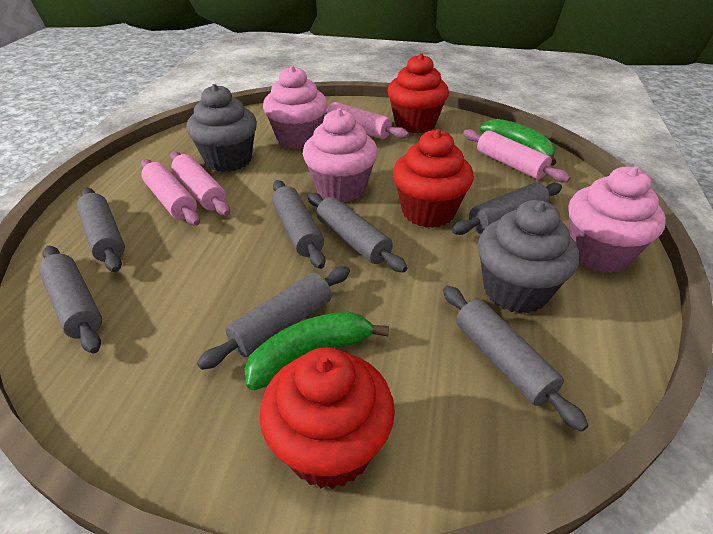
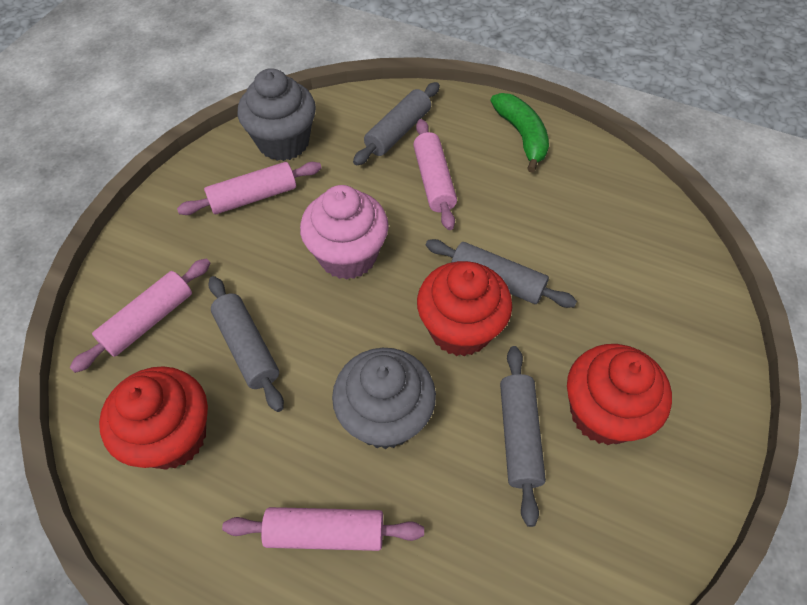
green banana: [245,312,389,390] [480,119,557,165] = 2 -> [490,93,549,173] = 1
grey rolling pin: [39,246,102,353] [77,188,125,272] [197,266,350,370] [272,180,325,269] [308,193,407,273] [443,286,588,432] [452,182,562,235] = 7 -> [208,276,284,412] [353,82,440,166] [426,239,577,308] [500,346,546,527] = 4
pink cupcake: [263,66,328,149] [303,108,378,202] [569,166,666,273] = 3 -> [300,185,389,280] = 1

